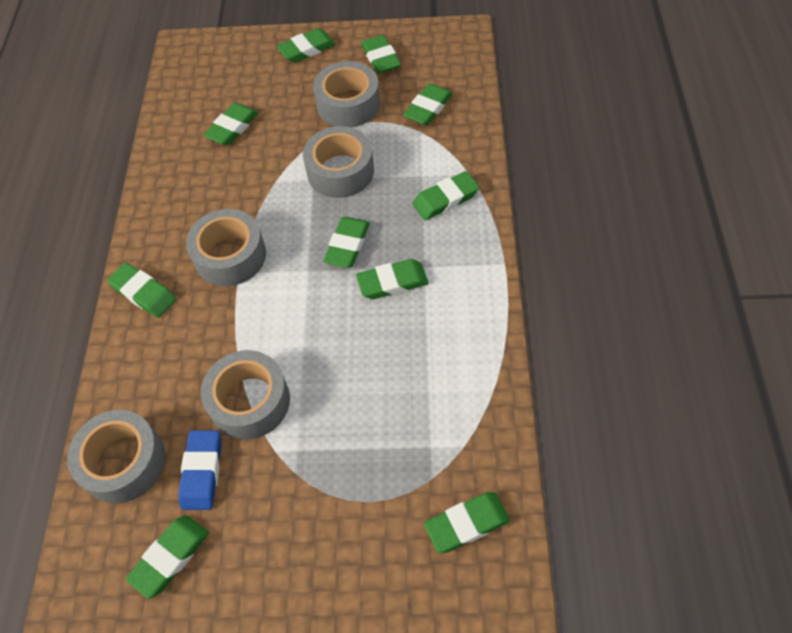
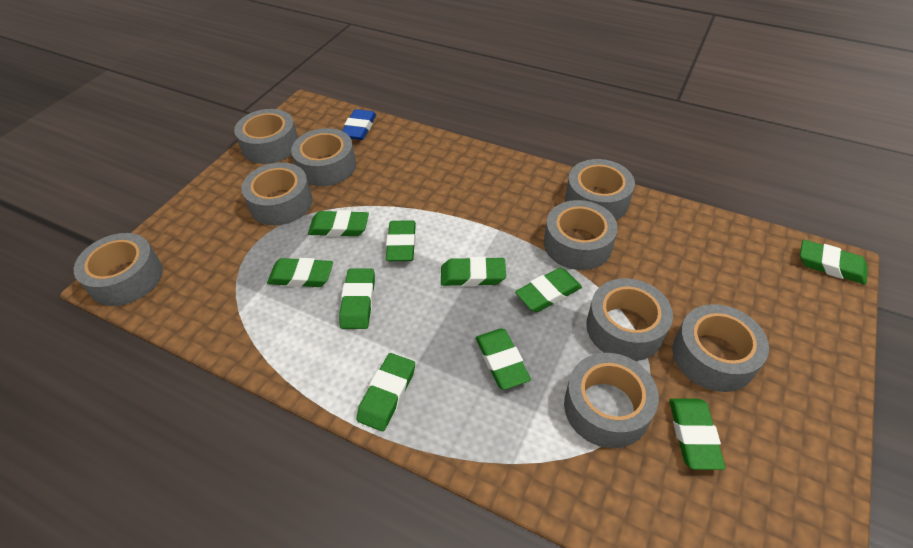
grey tape: [67,410,165,503] [186,209,266,286] [201,350,290,440] [303,126,374,198] [313,61,380,128] = 5 -> [74,233,163,306] [234,109,298,164] [241,162,313,225] [291,128,356,186] [544,200,618,270] [564,353,659,448] [565,159,635,220] [586,278,673,361] [672,304,769,392] = 9

